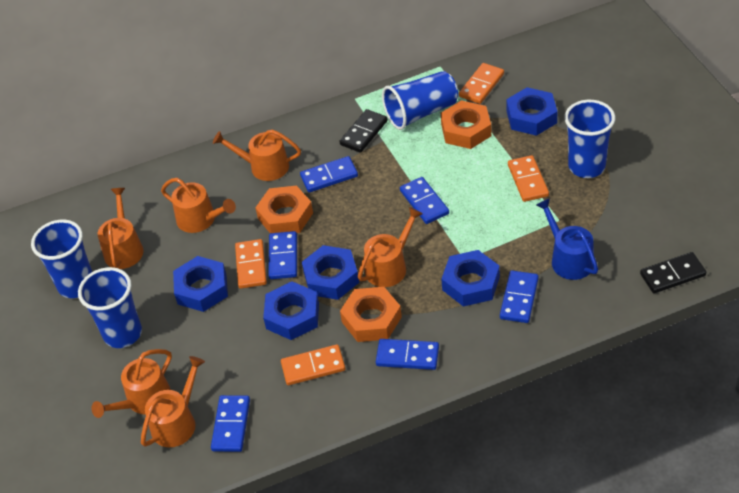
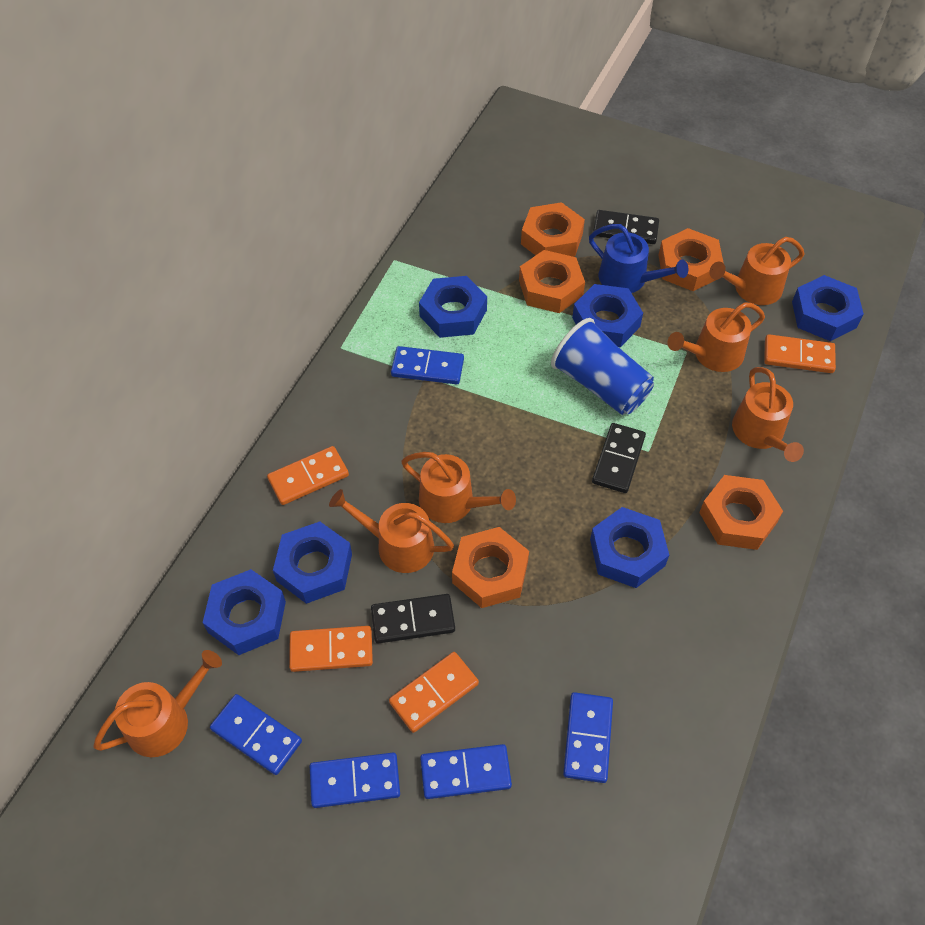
black domino: [339,109,388,153] [640,252,706,293] = 2 -> [371,594,455,644] [592,423,646,493] [593,210,659,244] = 3
blue cup: [31,220,92,298] [78,267,142,348] [382,71,458,130] [564,100,615,178] = 4 -> [551,318,654,415] = 1
blue domino: [211,395,250,452] [268,231,297,279] [300,156,358,192] [376,339,439,370] [400,177,449,224] [500,270,539,323] = 6 -> [210,694,302,775] [310,753,400,808] [391,346,464,384] [420,744,512,799] [563,692,613,783] = 5
blue nut: [173,256,228,312] [263,281,319,340] [302,245,359,300] [442,250,500,307] [506,87,558,136] = 5 -> [203,569,286,655] [273,522,352,604] [419,276,487,338] [572,284,643,348] [590,507,669,588] [792,275,864,341] = 6
orange nut: [255,185,313,233] [340,287,402,342] [441,100,491,149] = 3 -> [452,527,529,608] [519,250,585,313] [521,202,585,257] [659,228,724,291] [699,475,783,550] = 5

